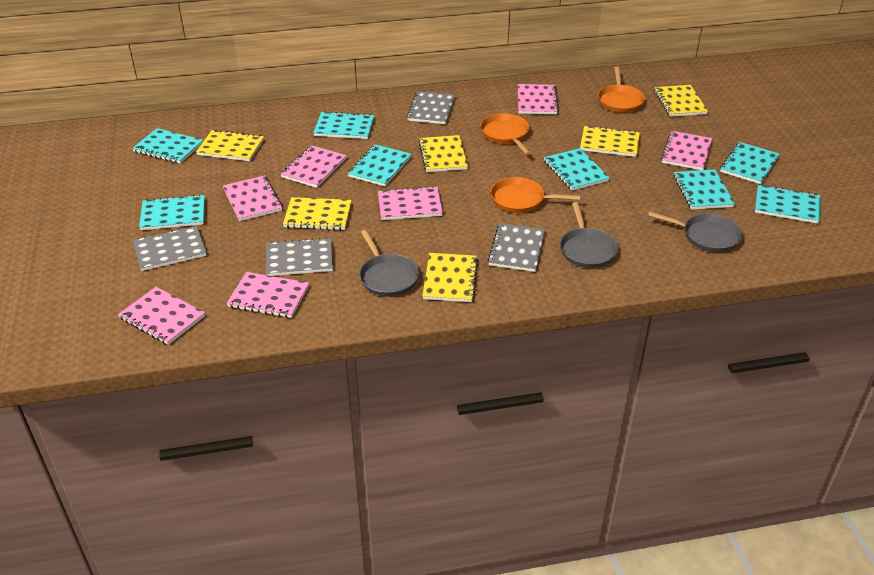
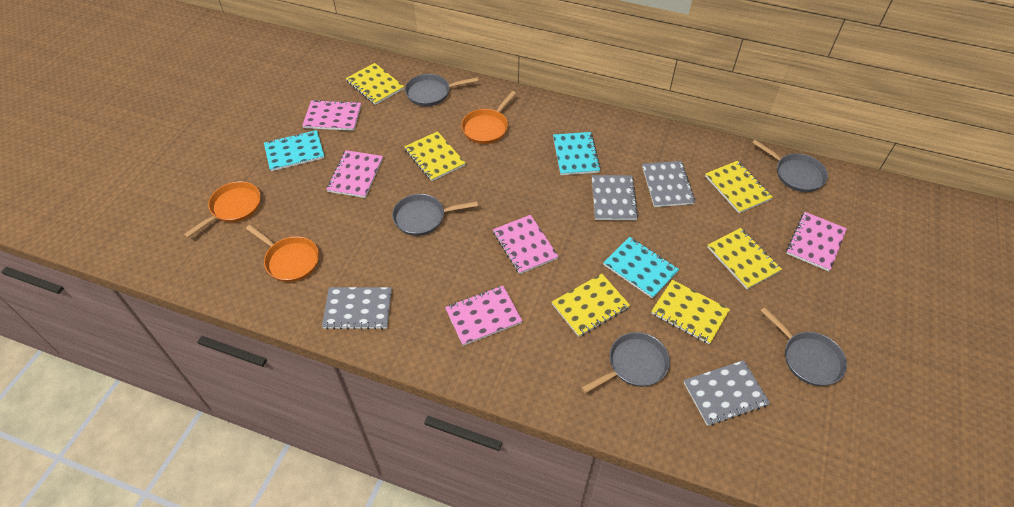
grey pan: [359,230,419,297] [560,202,618,268] [648,211,743,252] = 3 -> [392,194,478,236] [405,74,478,106] [581,332,670,393] [752,140,828,192] [761,307,847,386] = 5
pink notebook: [118,287,205,345] [223,175,283,221] [226,272,309,318] [280,145,347,188] [378,186,443,220] [517,84,559,114] [661,131,712,170] = 7 -> [302,100,361,131] [326,150,383,198] [445,286,522,346] [493,215,559,274] [786,212,847,271] = 5
turquoise notebook: [132,128,203,163] [139,194,205,230] [313,111,374,139] [348,144,411,186] [544,148,609,191] [674,169,735,210] [720,142,779,184] [755,185,820,224] = 8 -> [264,130,325,171] [553,132,601,175] [603,237,679,299] = 3

